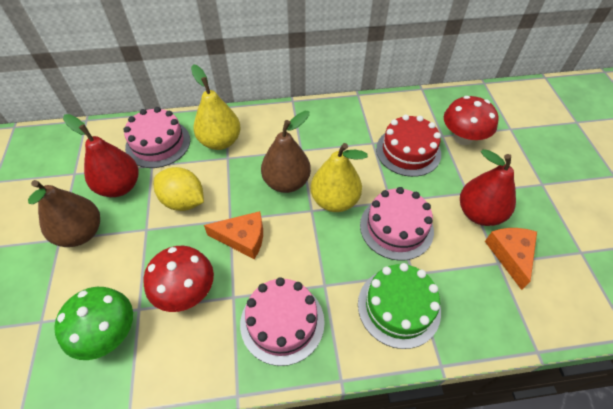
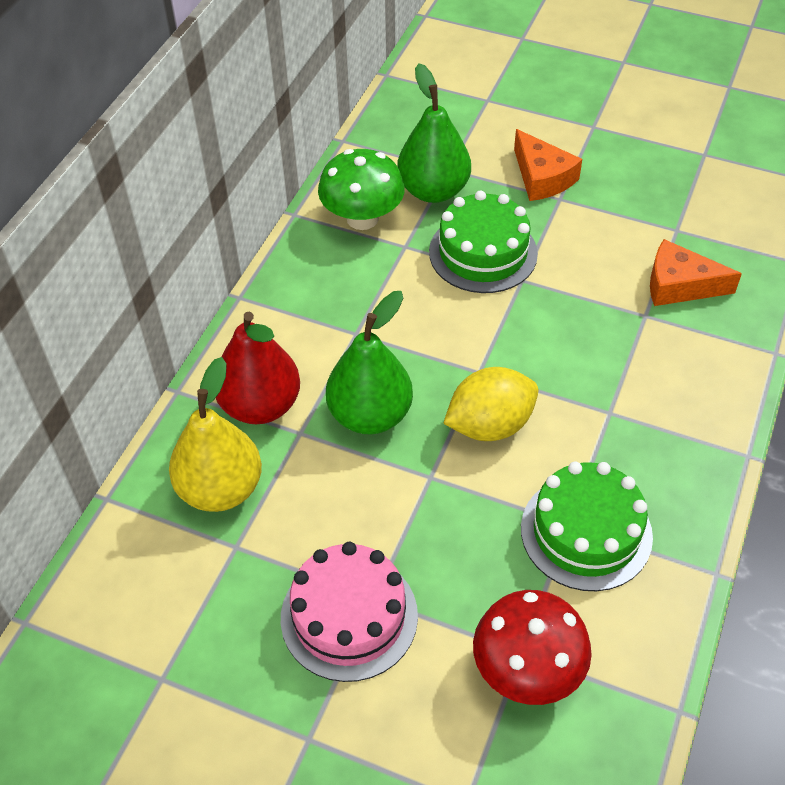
brown pear: [28,180,100,247] [261,111,311,193] = 2 -> none = 0
green cake: [358,263,441,349] = 1 -> [429,191,538,293] [521,461,653,591] = 2
green pear: none = 0 -> [326,291,413,434] [397,64,471,203] = 2
pink cake: [123,107,190,168] [240,277,325,366] [360,187,434,261] = 3 -> [281,542,418,682] = 1
red cake: [376,114,441,177] = 1 -> none = 0
red mushroom: [143,246,214,312] [444,96,499,145] = 2 -> [473,590,592,705] = 1
red pear: [63,114,139,197] [460,149,516,226] = 2 -> [216,312,300,424] = 1
yellow pear: [191,64,241,150] [311,143,368,212] = 2 -> [169,357,262,512] = 1

